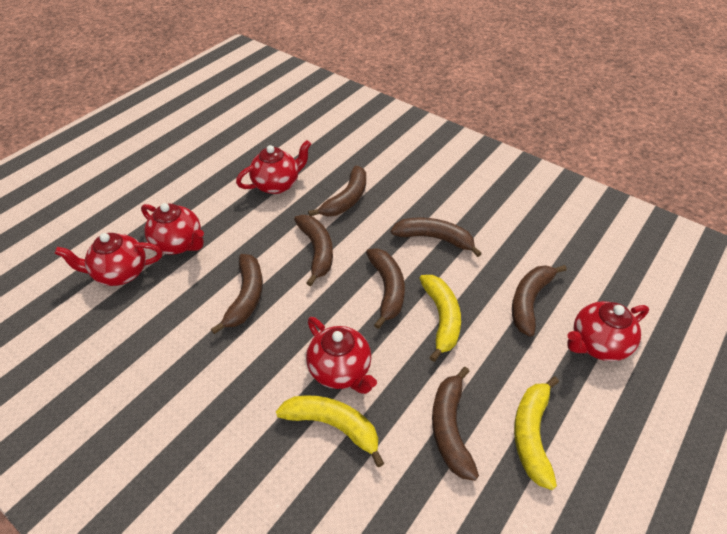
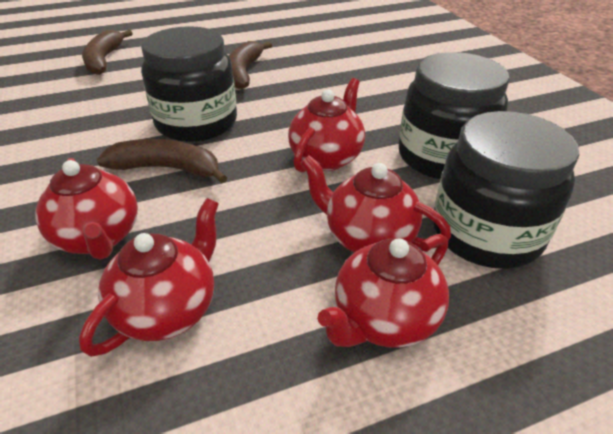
black jar: none = 0 -> [141,26,237,142] [399,52,509,179] [433,111,580,269] = 3
brown banana: [211,254,263,334] [294,215,333,286] [308,166,366,216] [366,249,405,329] [391,217,482,257] [432,367,479,481] [512,265,567,337] = 7 -> [82,30,133,75] [97,139,227,183] [229,41,272,89] = 3
yellow banana: [276,395,384,467] [419,275,461,362] [514,376,559,490] = 3 -> none = 0

